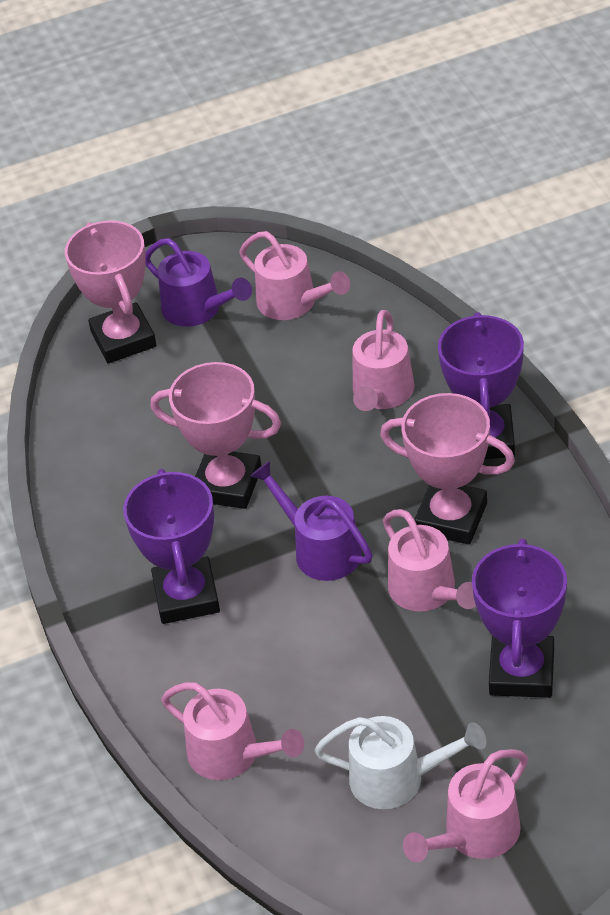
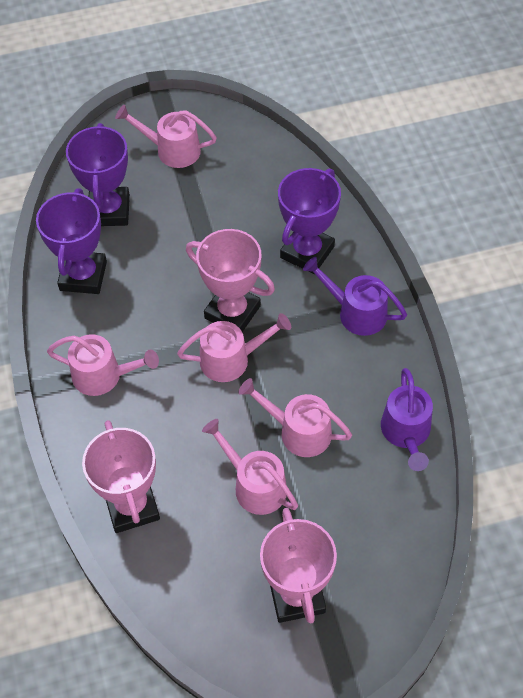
white watering can: [314,716,487,809] = 1 -> none = 0

